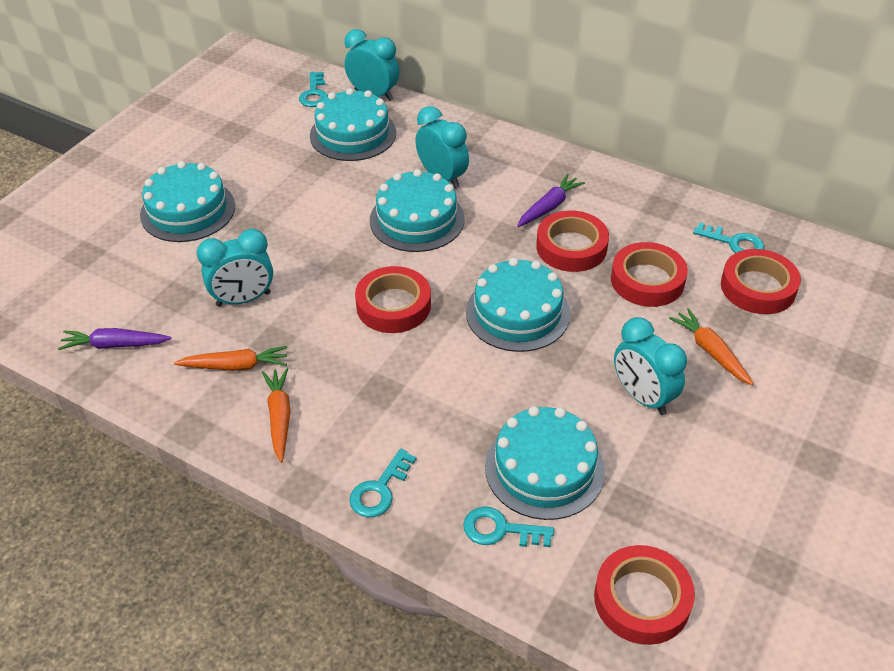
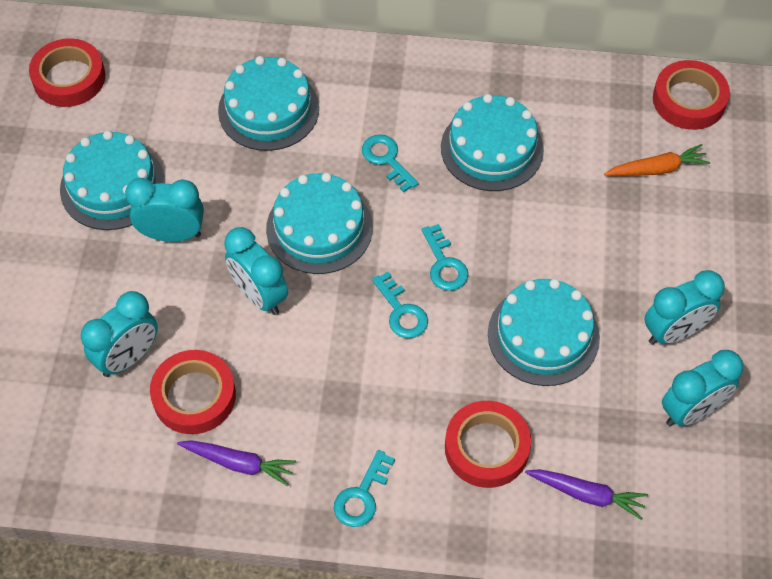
orange carrot: [174,346,288,371] [262,368,291,462] [669,308,754,385] = 3 -> [604,144,710,176] = 1
red tape: [355,266,431,333] [536,210,609,272] [594,545,695,645] [611,242,688,307] [721,249,801,314] = 5 -> [29,38,105,107] [150,350,236,434] [445,401,531,488] [653,60,730,130] = 4
turquoise clock: [197,229,273,307] [344,29,399,101] [415,106,469,189] [614,317,687,415] = 4 -> [81,291,158,377] [125,178,204,242] [224,227,288,315] [645,270,725,345] [662,350,743,426] = 5

